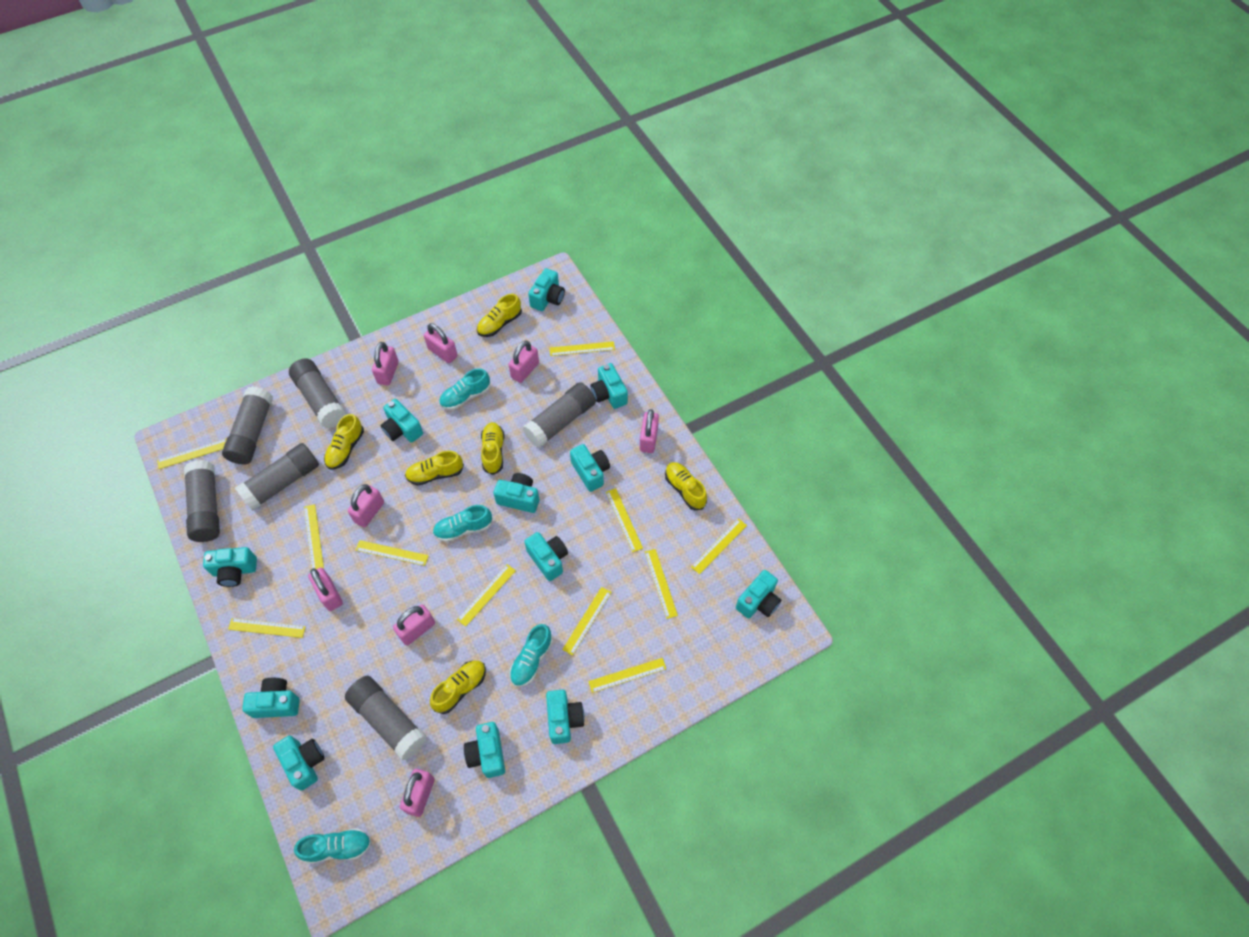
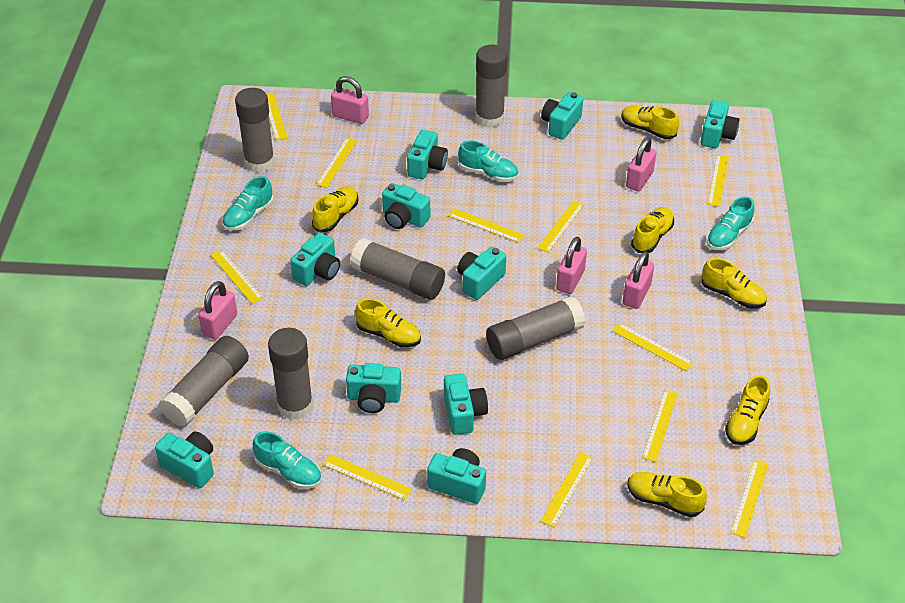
pink padlock: [308,568,343,611] [348,484,384,527] [372,342,399,386] [393,604,435,645] [400,769,435,817] [424,323,458,363] [508,341,539,383] [640,409,659,453] = 8 -> [198,281,237,340] [331,76,369,124] [556,237,587,294] [623,251,654,309] [626,137,657,192] = 5
turquoise camera: [203,547,257,587] [242,678,300,718] [273,736,325,791] [381,399,423,443] [464,722,505,778] [493,473,539,513] [524,532,568,581] [528,268,565,311] [546,690,585,744] [570,444,610,492] [591,363,628,409] [736,570,781,618] = 12 -> [155,432,214,488] [290,232,340,286] [346,363,401,413] [382,183,430,229] [407,130,448,179] [427,448,486,504] [444,373,488,435] [457,247,506,300] [541,92,583,140] [701,100,740,148] = 10
yellow shoe: [324,414,364,470] [405,451,464,485] [430,661,486,714] [477,294,522,337] [481,422,504,475] [665,462,707,510] = 6 -> [312,186,359,232] [355,298,421,348] [621,105,679,139] [628,472,707,517] [631,207,674,253] [702,258,767,308] [725,375,770,445] = 7

